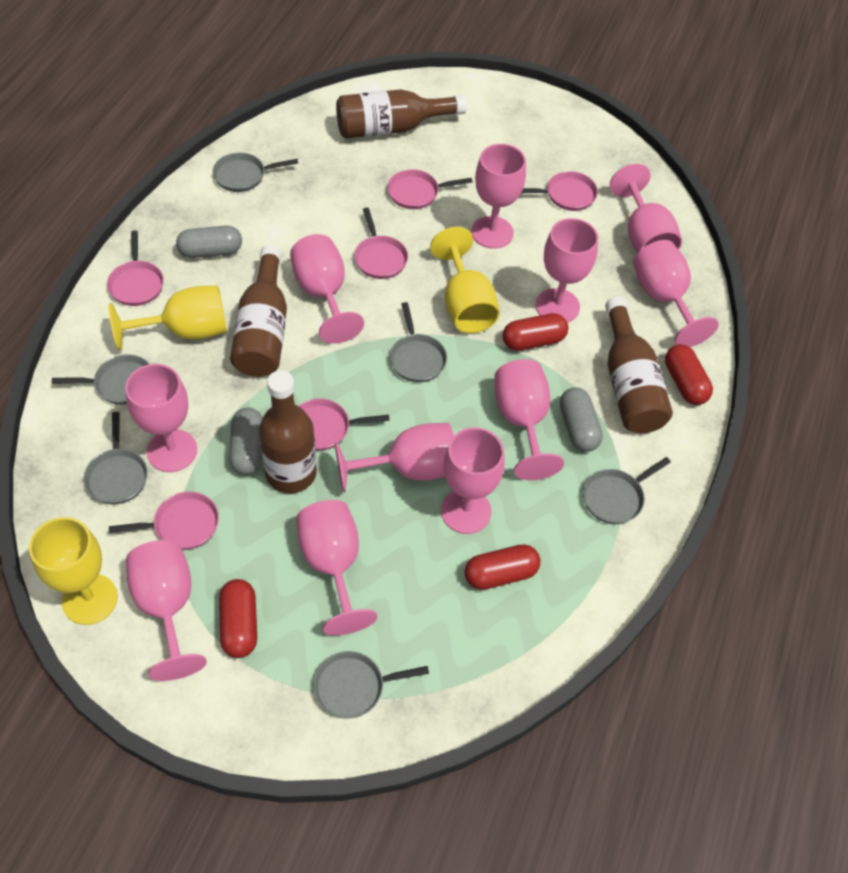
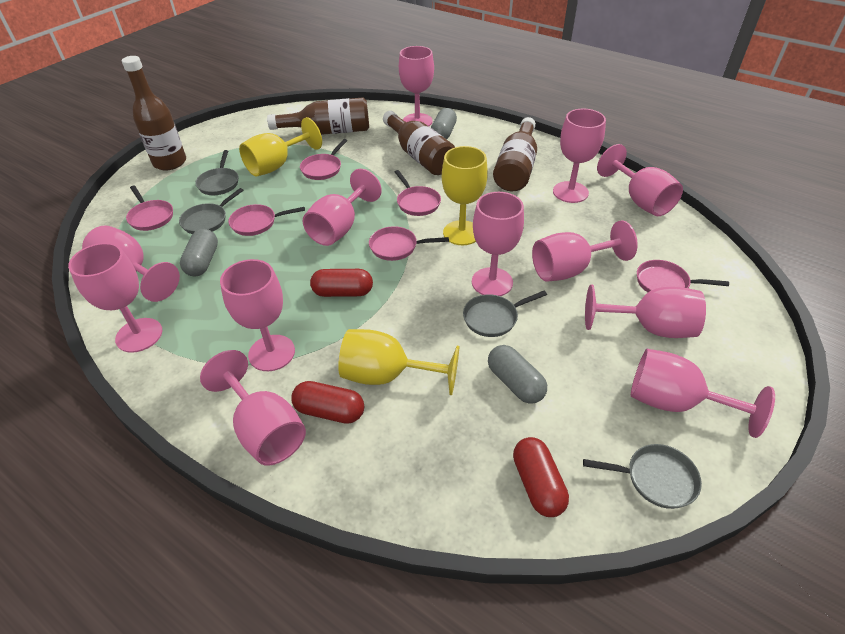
grey pan: [52,355,149,405] [83,412,148,504] [213,153,298,192] [313,651,429,719] [390,302,447,382] [583,457,671,524] = 6 -> [179,188,244,234] [195,150,239,195] [463,291,547,337] [583,444,702,509] = 4
pink goblet: [125,364,197,472] [126,540,207,681] [290,234,364,344] [296,500,377,635] [335,423,454,492] [441,427,505,534] [471,144,526,249] [494,359,564,480] [536,218,598,323] [610,164,682,253] [633,240,719,347] = 11 -> [68,243,162,353] [82,225,180,302] [200,350,306,466] [220,259,295,371] [303,169,382,246] [399,46,434,126] [472,192,524,296] [532,220,638,282] [553,109,606,203] [585,284,706,338] [597,144,683,216] [631,349,775,438] = 12
red capsule: [219,579,257,658] [464,544,541,590] [503,313,568,351] [665,344,713,405] = 4 -> [291,381,364,424] [310,269,373,297] [513,437,569,517] = 3

